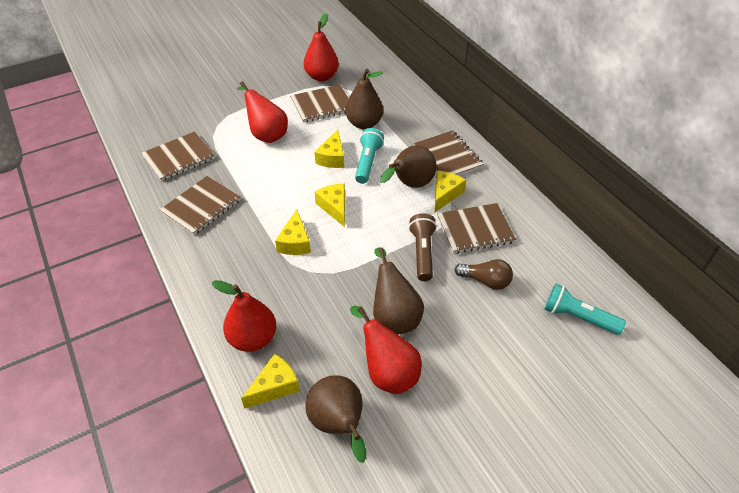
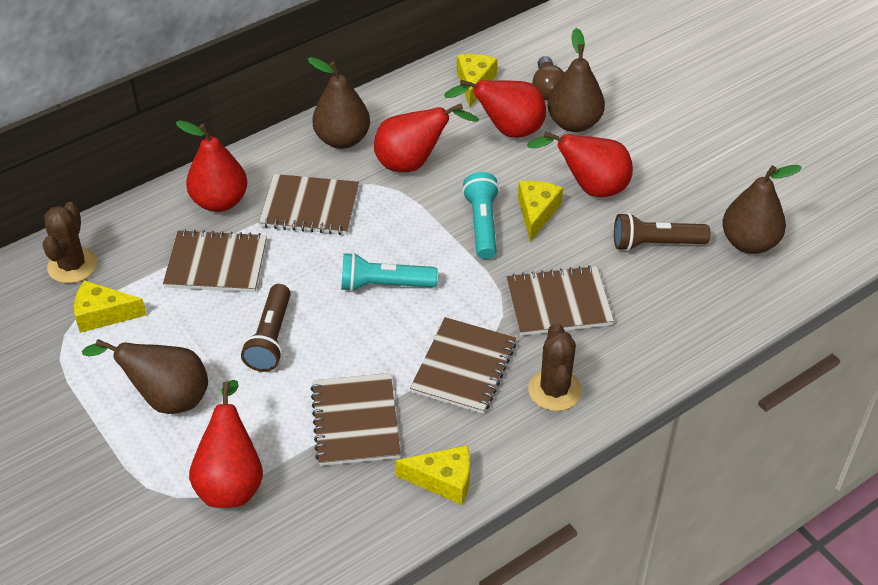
brown cactus: none = 0 -> [43,202,97,283] [528,323,582,411] = 2
brown flashlight: [409,213,437,281] = 1 -> [241,284,291,372] [614,213,711,251] = 2
red pear: [212,280,276,352] [237,81,288,143] [304,13,339,81] [350,306,422,394] = 4 -> [176,120,247,212] [189,380,263,508] [374,104,479,172] [444,80,546,138] [527,131,633,197] = 5
yellow cheese: [241,354,300,409] [275,209,311,255] [314,129,344,168] [315,183,345,227] [435,170,466,212] = 5 -> [74,280,147,333] [396,445,470,505] [457,54,497,107] [518,181,563,242] = 4

